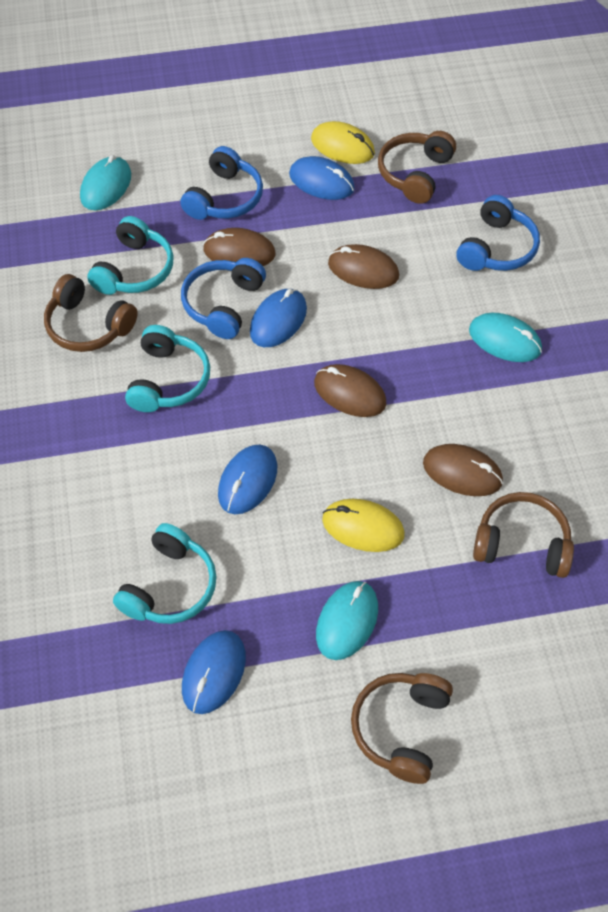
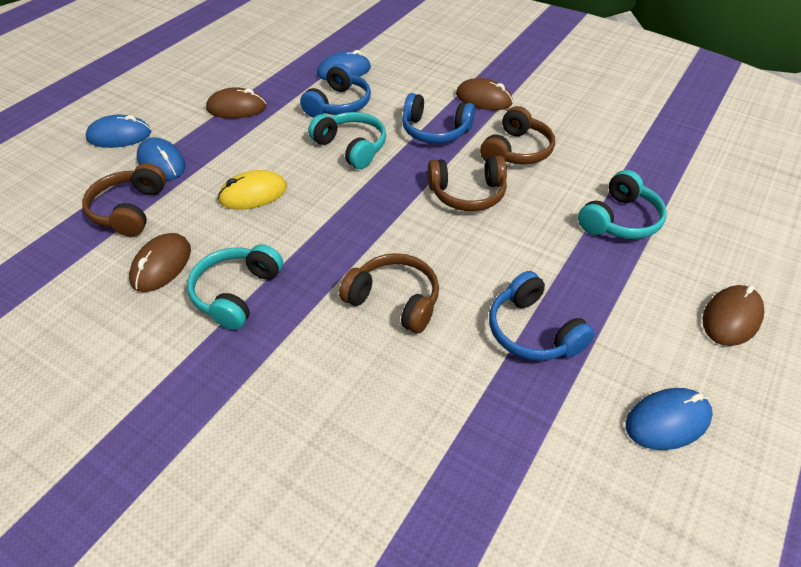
turquoise mouse: [80,155,131,210] [316,581,378,660] [469,312,542,362] = 3 -> none = 0
yellow mouse: [311,121,375,164] [322,499,405,552] = 2 -> [218,170,287,209] = 1

